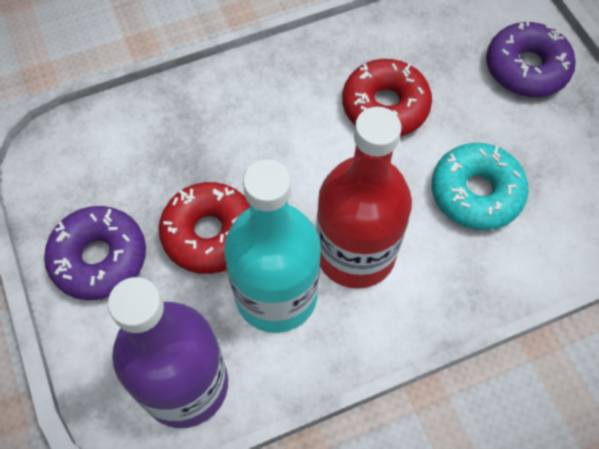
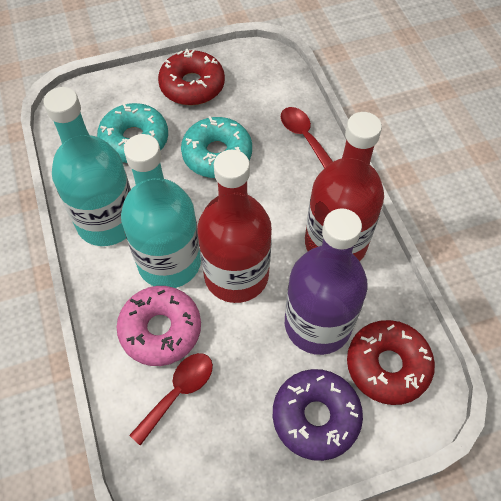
pink donut: none = 0 -> [117,286,201,366] = 1
purple donut: [44,206,146,300] [486,20,576,97] = 2 -> [273,369,363,461] = 1
red bottle: [316,107,412,289] = 1 -> [197,150,272,303] [305,112,384,261] = 2
red spoon: none = 0 -> [129,353,213,446] [281,107,333,168] = 2
turquoise bottle: [224,160,321,333] = 1 -> [44,87,131,246] [121,134,201,288] = 2
turquoise donut: [432,143,529,230] = 1 -> [97,103,168,163] [181,116,252,178] = 2

